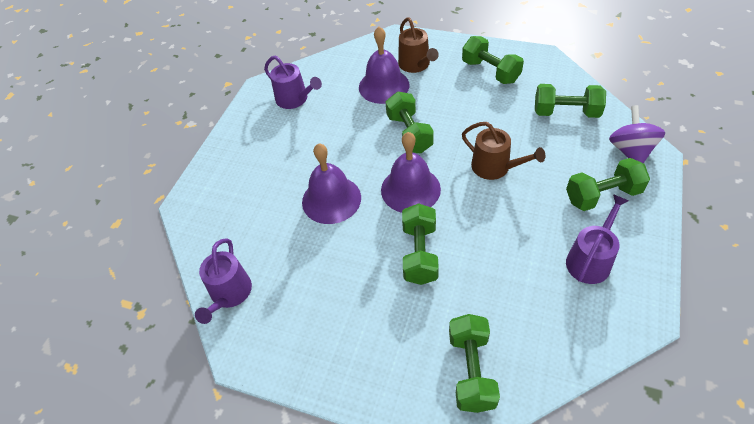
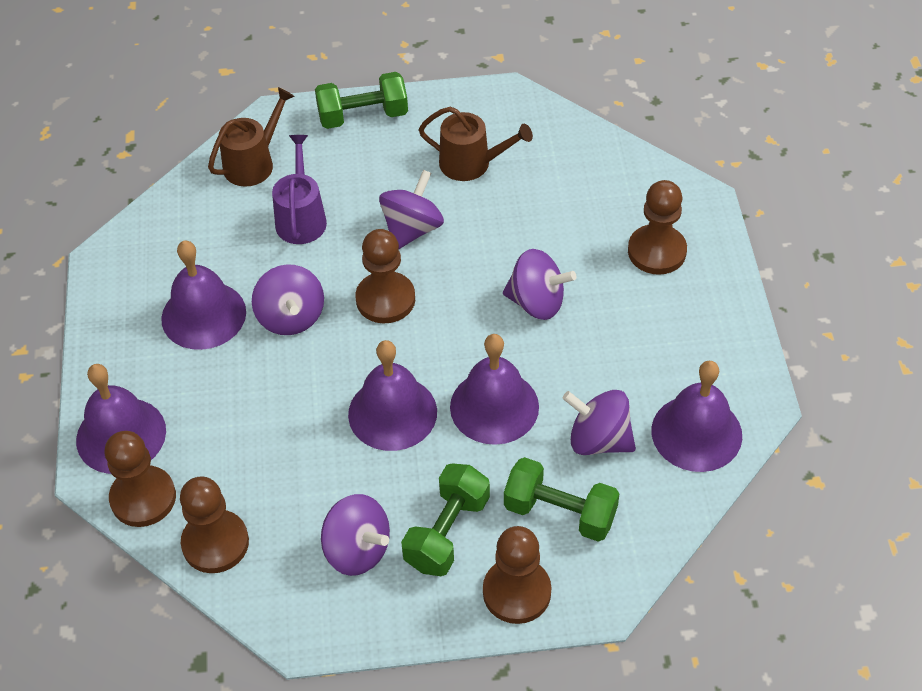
brown pawn: none = 0 -> [105,431,176,527] [180,476,249,573] [355,229,415,323] [483,526,552,624] [628,180,687,275] = 5
green dumbbell: [386,92,434,153] [402,203,439,285] [449,314,500,413] [462,36,524,84] [535,84,606,118] [566,158,650,211] = 6 -> [315,72,408,129] [401,463,490,576] [504,457,619,542] = 3
purple bell: [302,143,361,224] [359,27,409,104] [381,132,441,213] = 3 -> [76,364,166,474] [161,240,246,350] [348,340,437,451] [450,334,539,445] [651,361,742,472] = 5
purple spinning top: [609,105,665,163] = 1 -> [252,264,324,335] [321,494,390,576] [379,170,444,249] [503,249,576,320] [562,390,636,455] = 5
purple watering can: [195,238,252,324] [264,55,322,109] [566,194,629,284] = 3 -> [272,135,327,244] = 1

